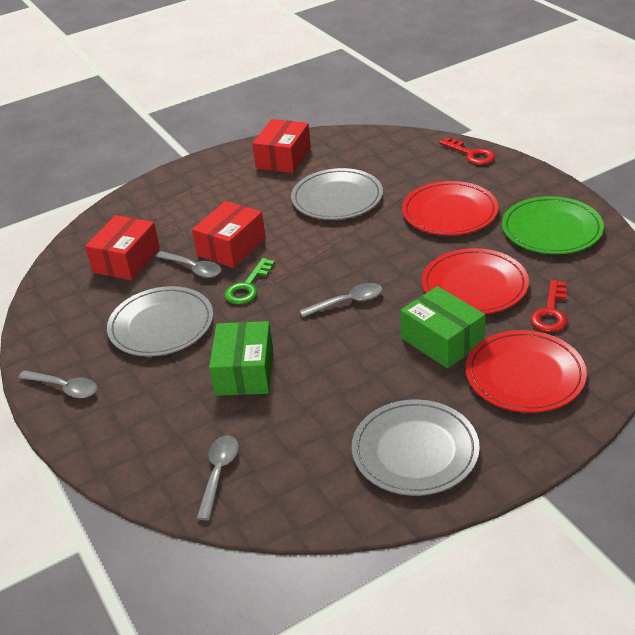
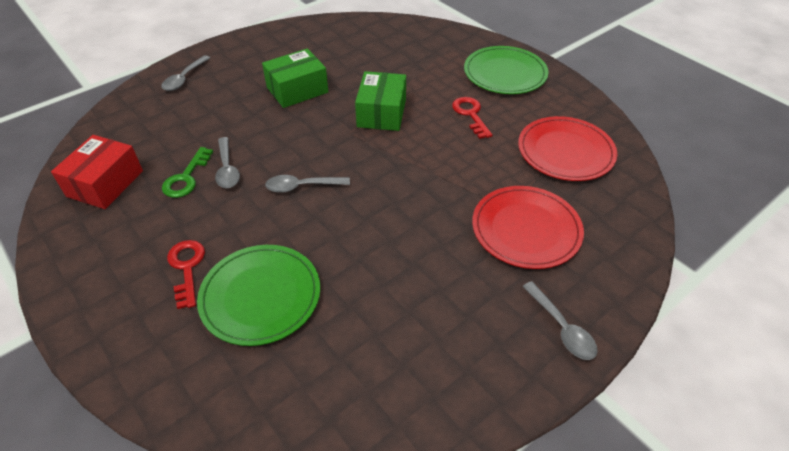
green plate: [502,196,604,254] = 1 -> [197,245,320,346] [464,46,549,94] = 2
grey plate: [107,286,213,357] [291,168,383,220] [352,400,480,496] = 3 -> none = 0
red box: [85,215,160,280] [192,201,266,268] [252,119,311,173] = 3 -> [51,135,143,209] = 1
red plate: [402,181,499,236] [422,248,529,314] [466,330,587,413] = 3 -> [472,186,584,269] [518,116,617,181] = 2

